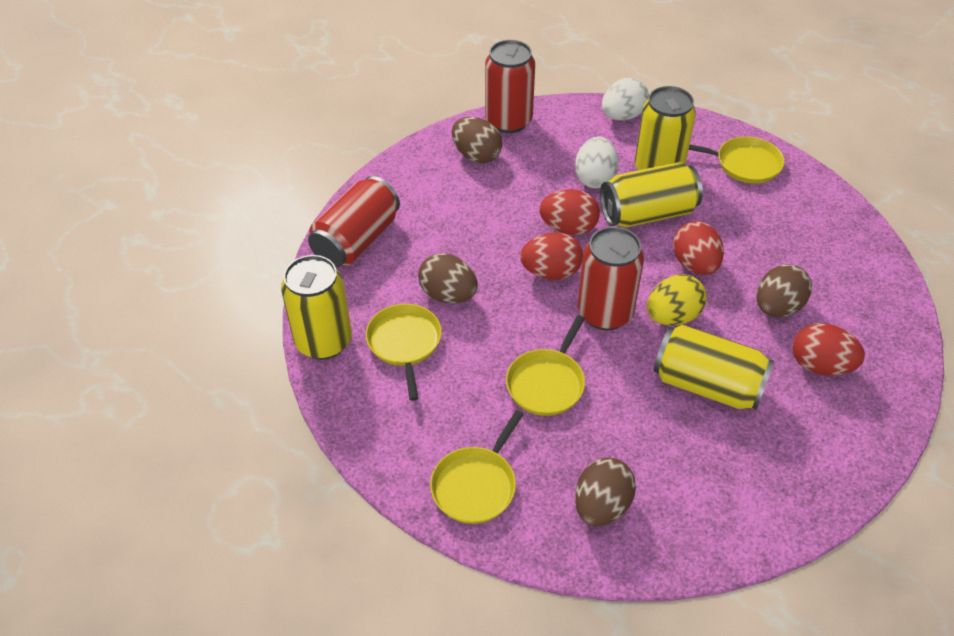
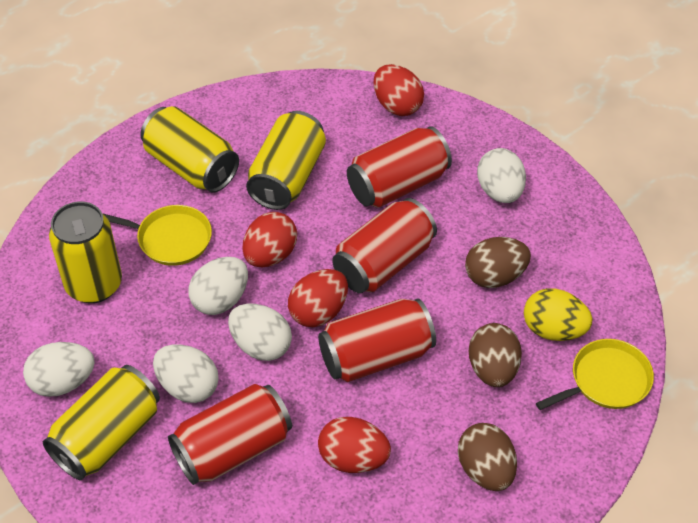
brown egg: [418,253,478,303] [452,117,502,164] [575,458,636,526] [757,264,812,317] = 4 -> [458,423,517,491] [465,237,531,288] [469,323,522,387] = 3
red can: [308,176,400,268] [485,40,535,133] [578,227,644,330] = 3 -> [168,384,292,485] [318,298,436,382] [332,198,437,293] [347,126,452,208] = 4
white egg: [575,137,619,189] [602,77,649,121] = 2 -> [23,342,95,397] [153,344,219,403] [189,257,248,315] [228,304,292,361] [477,148,526,203] = 5
yellow pan: [366,304,442,401] [430,410,524,524] [506,315,585,416] [689,136,785,184] = 4 -> [102,205,212,266] [536,339,654,410] = 2

